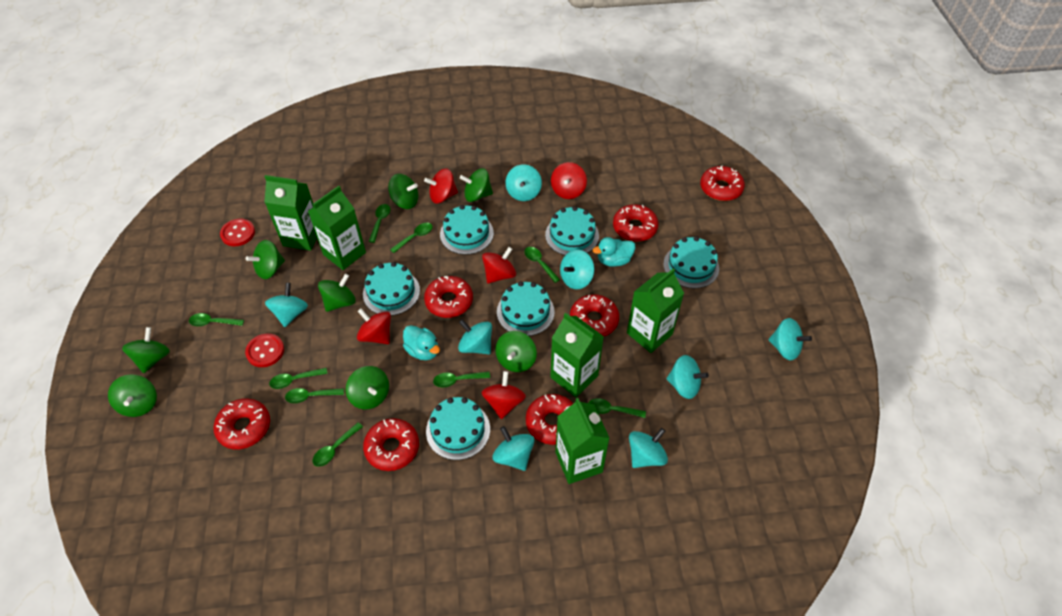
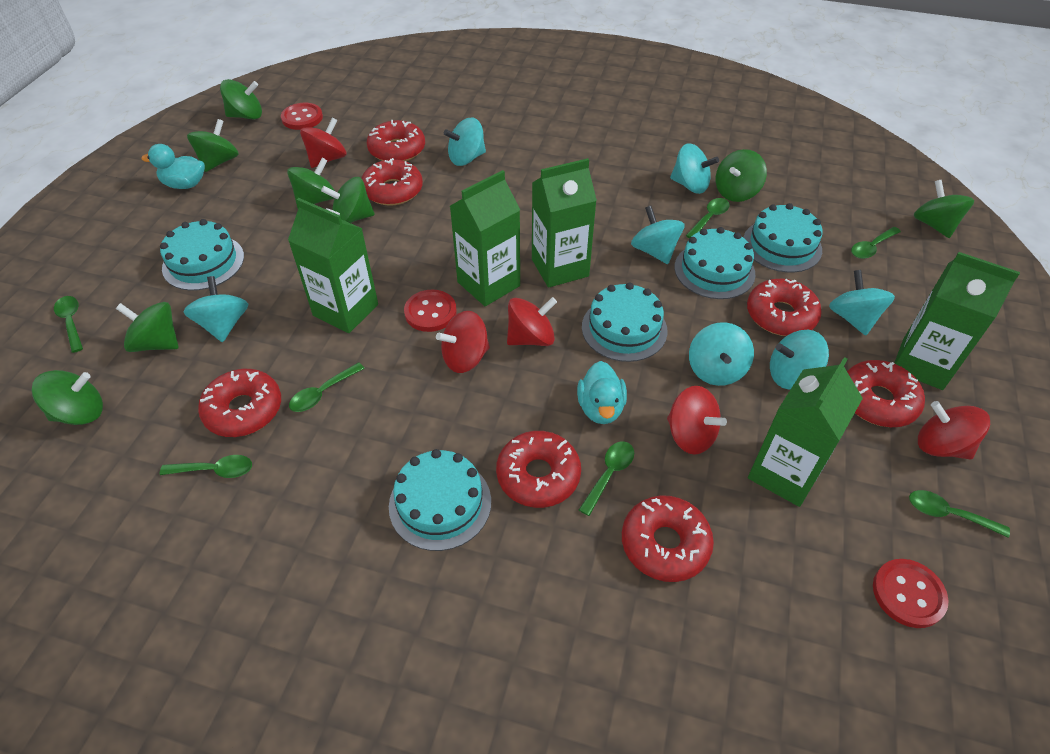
green spoon: [189,313,244,326] [269,368,328,389] [285,388,344,403] [312,422,363,467] [368,204,390,243] [390,223,433,253] [433,372,490,387] [524,247,560,283] [588,398,646,418] = 9 -> [54,296,83,353] [160,455,252,478] [289,362,365,412] [579,441,634,516] [686,198,730,238] [851,227,901,259] [909,490,1010,538] = 7
red button: [220,219,255,246] [245,333,284,367] = 2 -> [281,103,323,130] [404,290,457,332] [873,559,949,628] = 3
turquoise cake: [363,262,420,316] [426,397,490,460] [440,205,494,255] [497,281,555,336] [545,206,599,255] [663,237,719,288] = 6 -> [160,219,244,291] [389,449,491,551] [582,283,668,362] [674,227,756,299] [743,203,823,273] = 5
turquoise spinning top: [265,283,308,327] [458,319,492,354] [493,426,535,471] [505,164,542,201] [560,249,594,289] [629,428,668,468] [667,355,709,399] [768,318,812,360] = 8 -> [184,276,248,342] [444,118,486,166] [631,206,685,264] [670,143,719,194] [689,322,754,386] [770,330,829,390] [829,270,895,335] = 7

